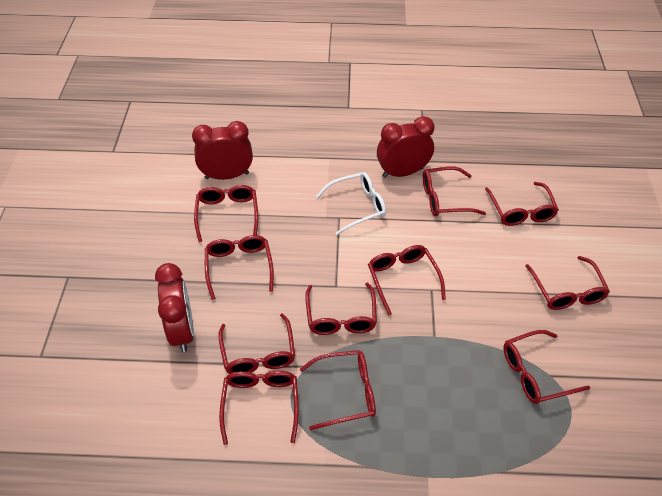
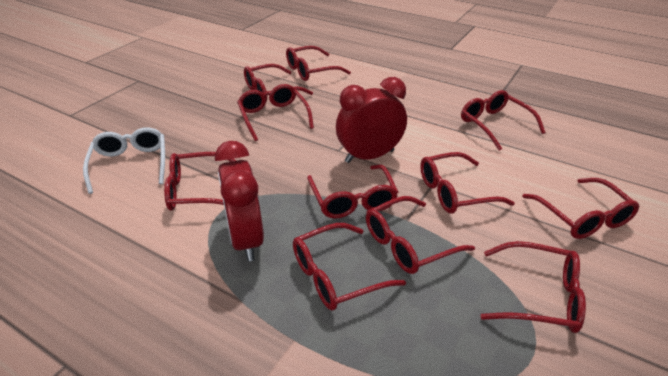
red clock: [155,263,194,352] [192,121,253,180] [377,116,435,178] = 3 -> [215,141,264,261] [336,77,407,163] = 2

